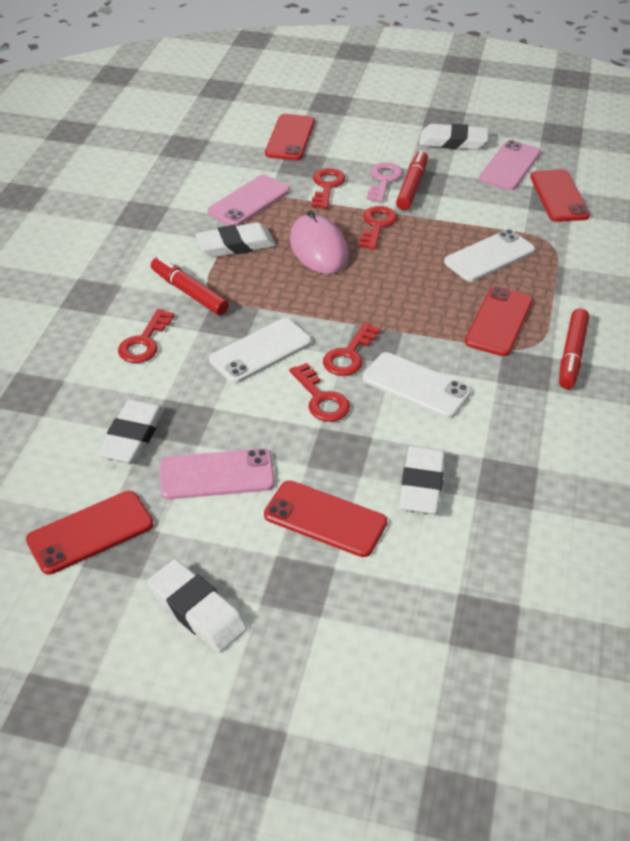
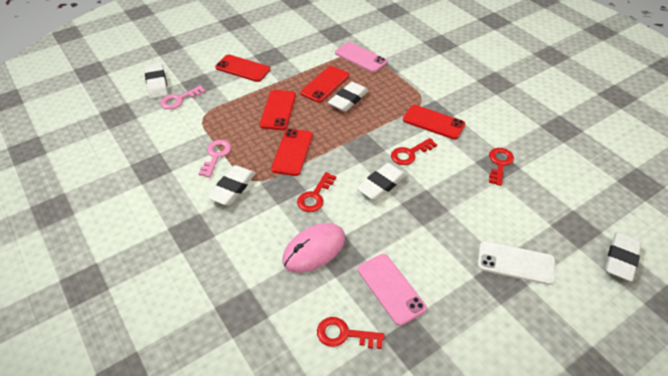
pink key: [367,163,403,202] = 1 -> [160,85,206,109] [199,140,231,177] = 2
pink phone: [160,448,275,499] [208,175,290,226] [479,140,541,190] = 3 -> [335,42,387,73] [358,254,427,326] = 2
red key: [118,309,174,363] [289,363,350,422] [311,168,345,209] [323,322,381,376] [358,206,397,250] = 5 -> [297,172,336,212] [317,317,384,349] [391,138,437,165] [489,148,514,186] = 4
red marker: [151,256,229,315] [396,150,428,210] [559,308,589,389] = 3 -> none = 0
white phone: [209,318,312,383] [363,352,471,418] [444,229,535,282] = 3 -> [478,241,555,285] = 1

